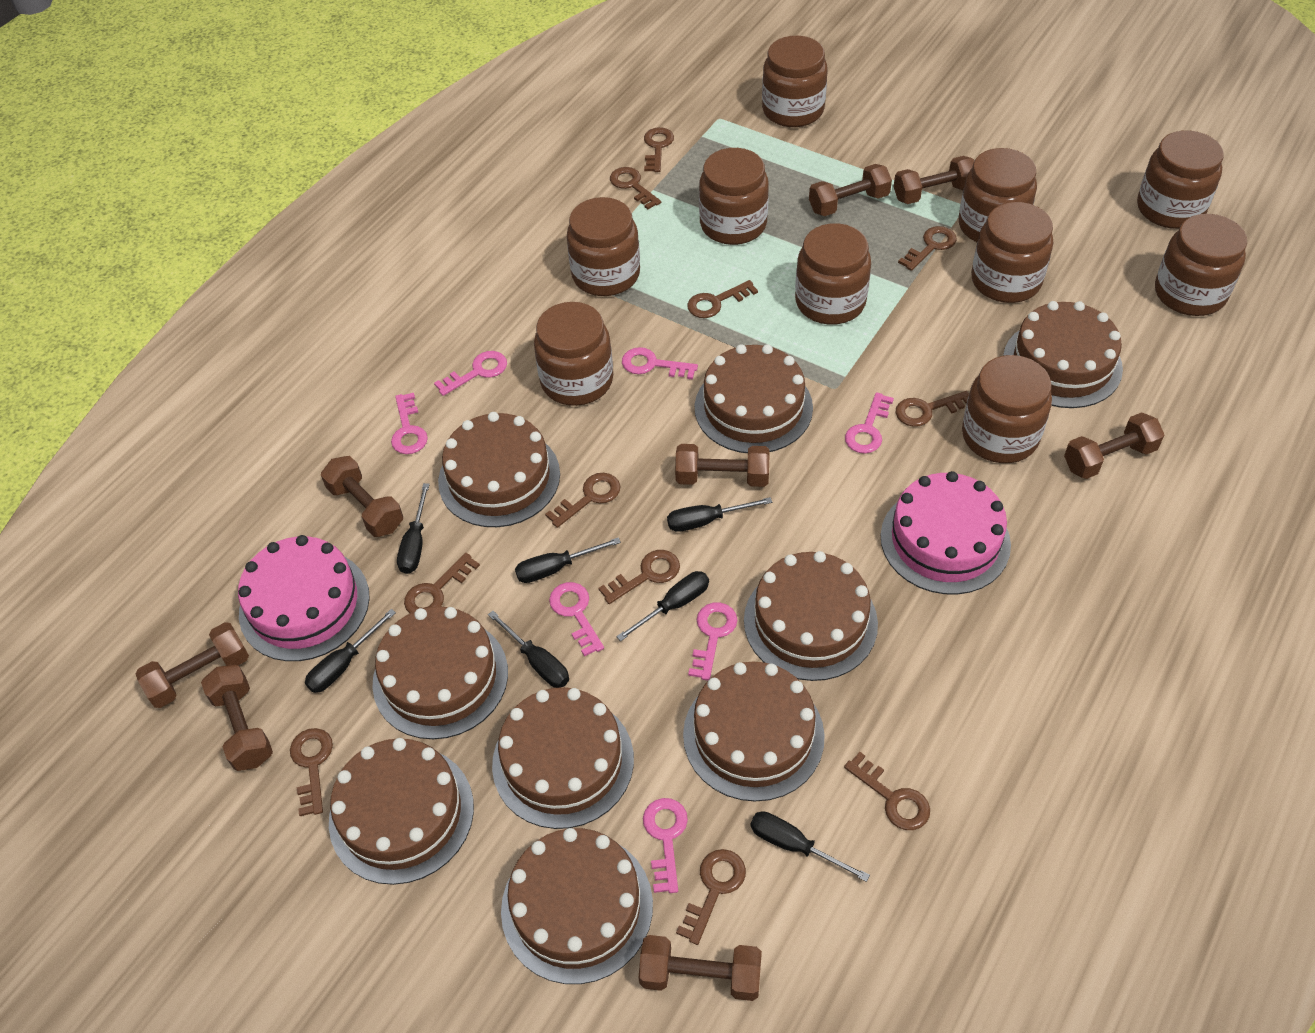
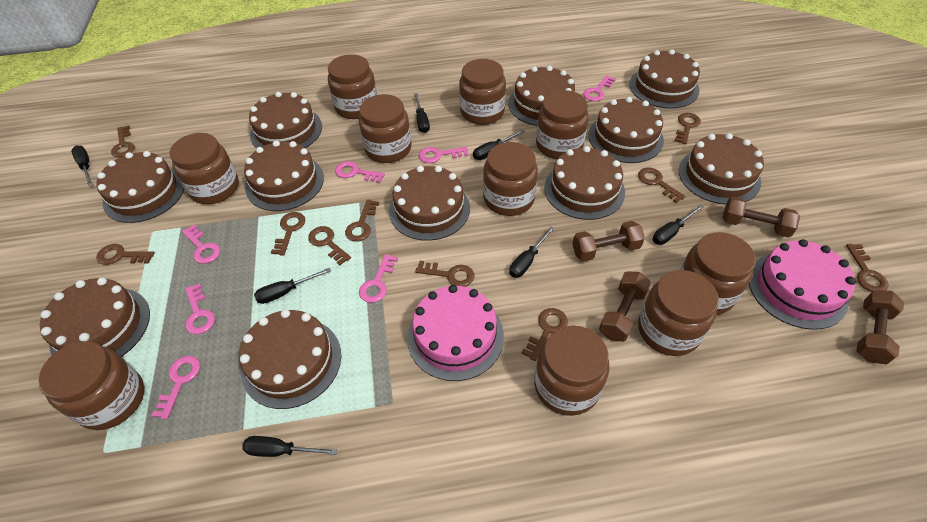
brown cake: [329,738,474,885] [372,607,508,739] [438,412,560,527] [492,687,634,829] [501,828,653,984] [683,661,825,801] [695,344,813,453] [744,551,878,681] [1003,301,1123,408] = 9 -> [40,277,150,357] [96,151,184,223] [239,309,341,409] [244,141,324,211] [249,92,322,148] [389,166,470,241] [508,66,575,126] [544,146,625,220] [589,97,664,163] [630,49,700,109] [679,133,764,205] = 11
brown dumbbell: [136,622,249,708] [201,665,273,771] [321,456,403,537] [639,935,762,1001] [675,444,770,487] [809,164,892,216] [893,156,974,204] [1064,412,1164,479] = 8 -> [572,221,645,261] [599,271,651,342] [723,196,800,238] [856,290,904,364] = 4
brown key: [290,728,333,816] [404,553,480,613] [545,473,620,528] [598,550,680,604] [610,167,661,210] [644,127,674,172] [676,849,746,945] [687,280,758,318] [844,752,930,830] [896,391,969,427] [898,226,957,271] = 11 -> [96,244,155,265] [111,125,135,157] [271,212,305,256] [308,226,351,265] [345,199,379,241] [415,261,474,287] [522,308,568,361] [638,168,686,203] [675,113,701,144] [846,244,889,292] = 10

